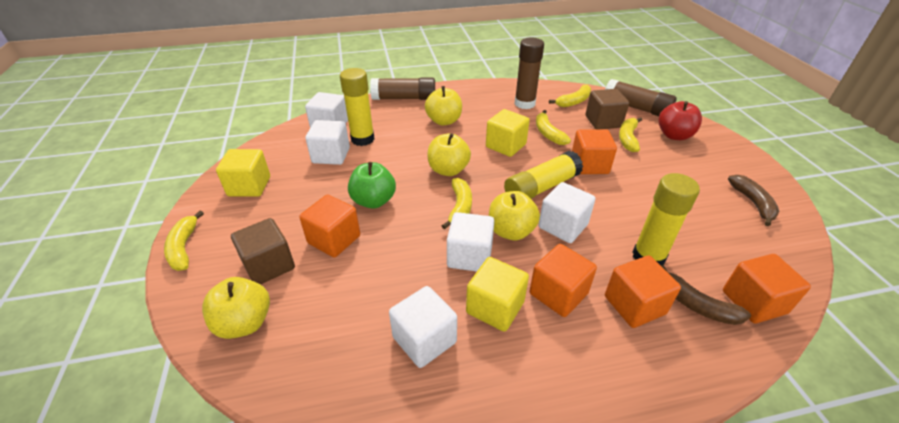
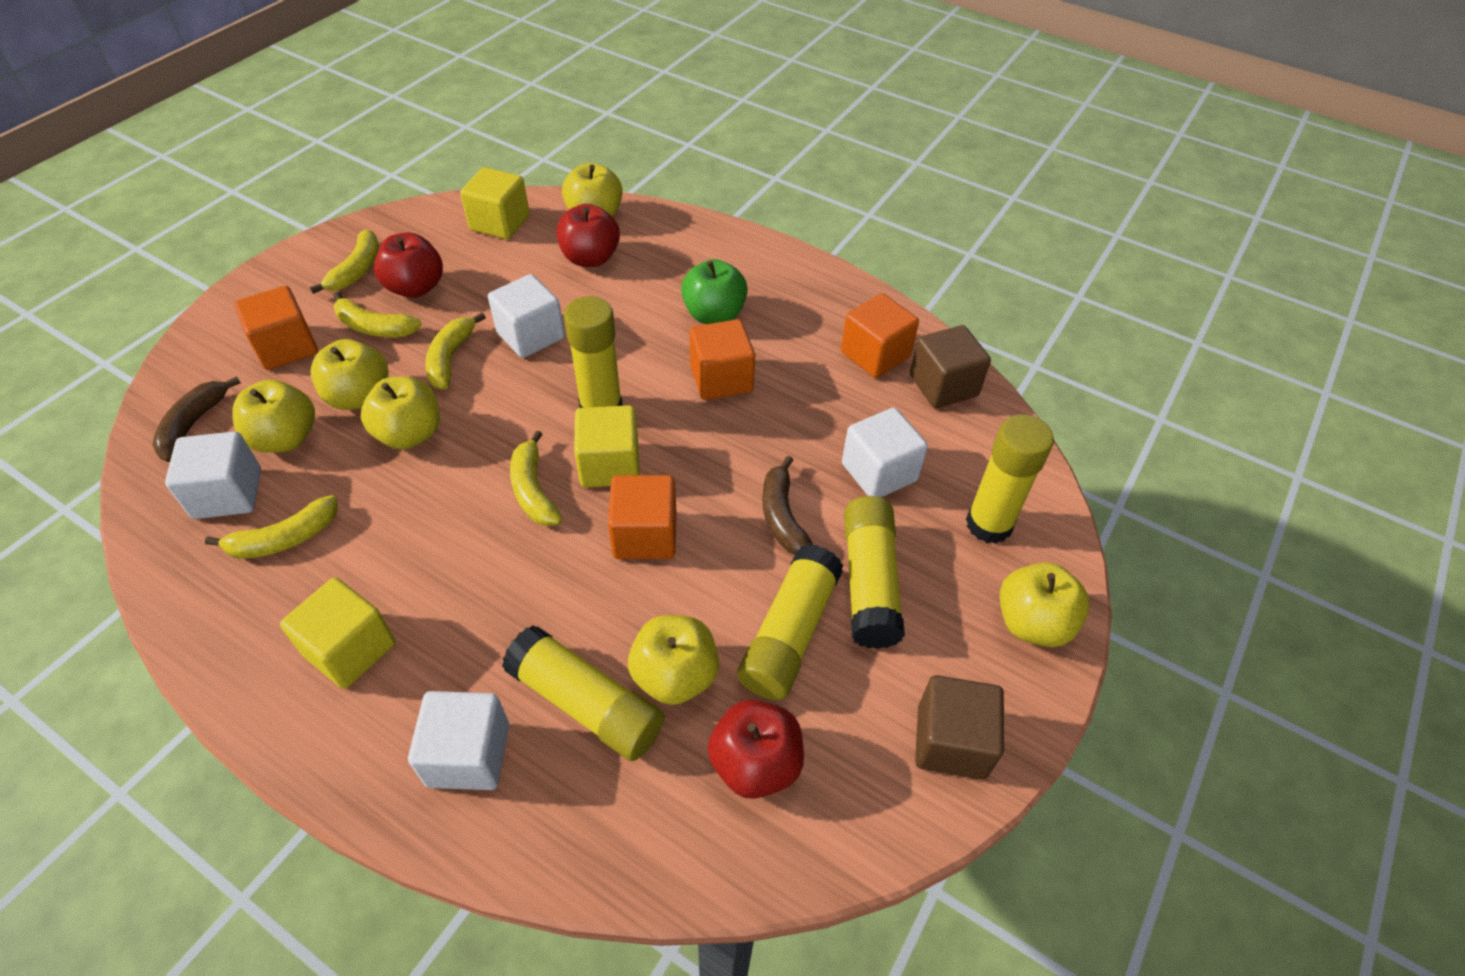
brown glue stick: [370,78,435,100] [514,37,544,109] [605,79,677,116] = 3 -> none = 0
orange cube: [299,195,360,257] [530,244,597,317] [572,129,617,174] [605,255,681,328] [723,254,811,323] = 5 -> [234,286,318,370] [608,475,676,559] [690,319,755,400] [841,293,919,378] = 4
red apple: [659,101,702,140] = 1 -> [374,232,443,298] [556,204,620,267] [708,700,804,799] = 3
white cube: [305,92,348,128] [305,120,350,165] [389,286,457,368] [447,212,494,272] [539,182,596,243] = 5 -> [165,431,261,519] [408,691,509,790] [488,274,565,358] [842,408,928,497] = 4
yellow apple: [202,277,270,339] [425,86,462,125] [428,133,471,176] [489,191,540,241] = 4 -> [232,379,315,453] [311,339,388,410] [361,377,440,449] [562,163,623,217] [628,615,719,705] [1000,562,1090,647] = 6
yellow glue stick: [340,68,375,146] [504,151,583,199] [632,173,700,265] = 3 -> [502,625,665,761] [564,296,623,408] [737,544,843,700] [844,496,905,649] [966,414,1054,544] = 5

